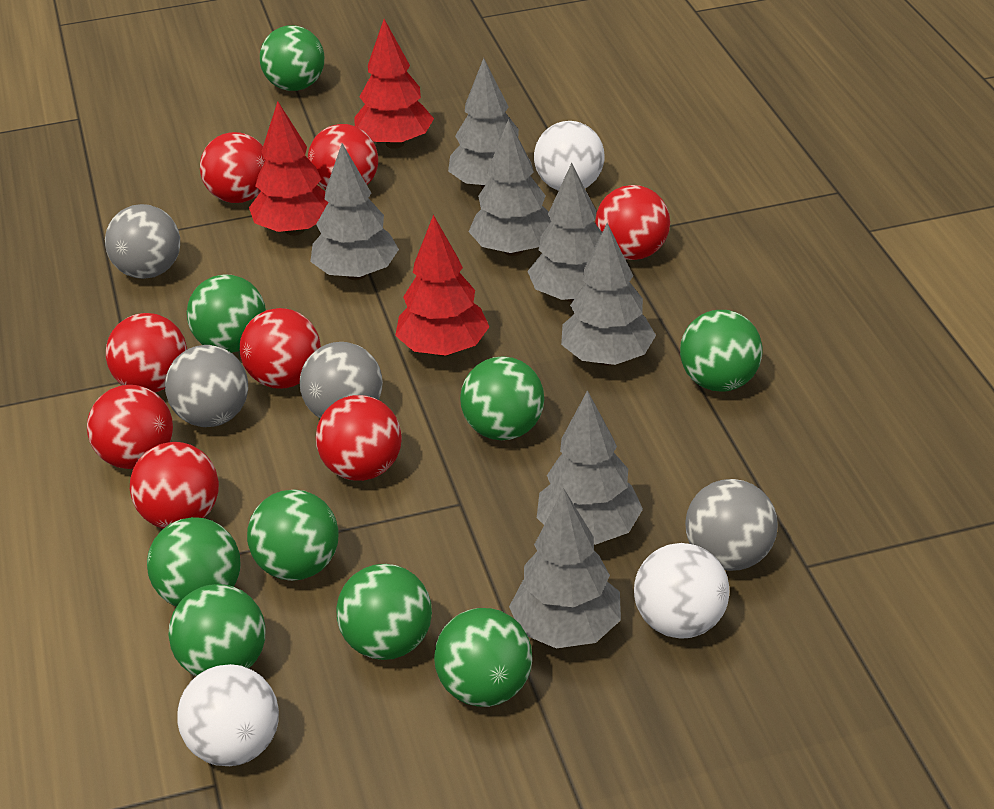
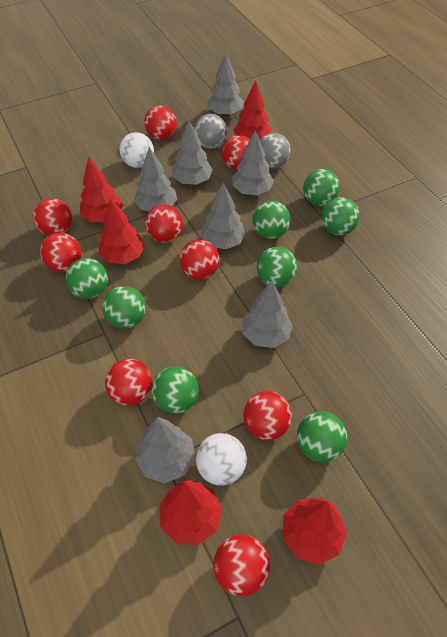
green ball: [147,517,241,607] [168,584,266,676] [187,274,266,353] [247,489,339,581] [260,25,324,91] [336,564,432,660] [434,608,532,707] [460,356,544,440] [680,310,762,392] = 9 -> [66,258,108,299] [102,286,146,329] [151,366,199,414] [252,201,290,239] [257,247,297,287] [297,411,347,462] [303,169,340,206] [321,197,360,236] = 8
grey ball: [105,204,180,279] [165,345,248,427] [300,342,383,418] [685,479,778,571] = 4 -> [194,114,227,149] [260,133,291,168] = 2
red ball: [87,385,173,469] [106,313,187,392] [130,442,219,529] [200,132,266,203] [240,308,321,389] [308,124,378,190] [316,395,402,481] [595,185,670,260] = 8 -> [33,198,72,236] [40,232,81,272] [105,359,152,406] [144,106,177,140] [145,204,183,243] [180,239,220,280] [213,535,270,597] [222,135,250,171] [243,391,292,440] = 9
red tree: [249,101,328,236] [354,19,434,149] [395,215,489,357] = 3 -> [80,157,123,222] [99,198,145,264] [160,480,222,545] [233,80,272,140] [283,497,347,565] = 5
white ball: [177,664,279,766] [534,121,605,191] [634,543,729,639] = 3 -> [119,132,154,168] [196,433,247,486] = 2

